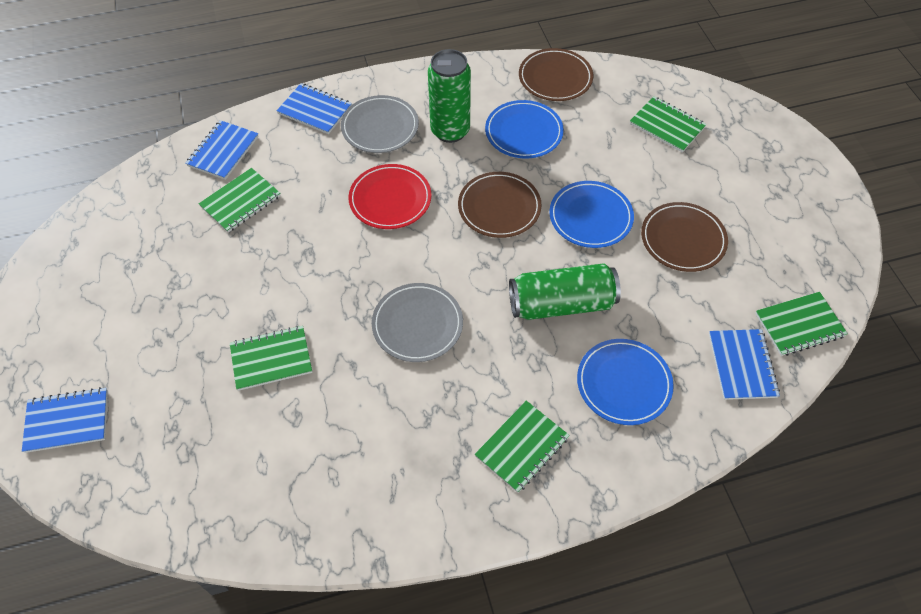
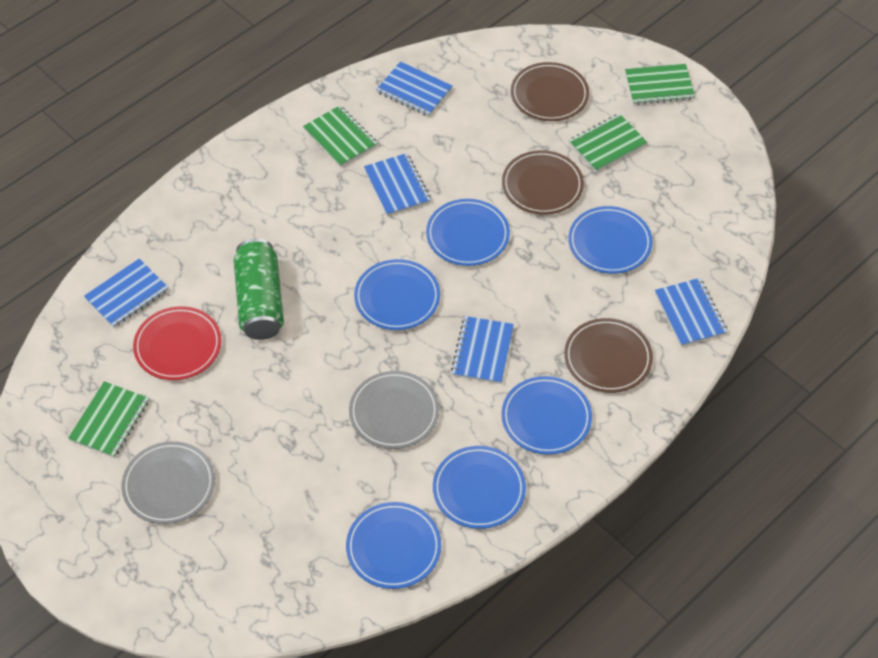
blue notebook: [22,387,108,453] [185,120,259,180] [276,83,352,134] [709,329,780,400] = 4 -> [84,259,169,328] [364,153,431,216] [376,61,453,117] [451,316,514,384] [655,278,728,346] = 5
blue plate: [485,100,564,158] [549,181,634,248] [577,339,674,425] = 3 -> [346,502,441,589] [354,259,440,330] [426,199,510,266] [433,446,526,529] [502,376,592,455] [568,206,653,274] = 6
green can: [428,49,471,143] [509,263,621,320] = 2 -> [234,238,284,340] = 1
green notebook: [198,168,281,233] [230,326,312,391] [475,401,570,493] [630,96,707,152] [755,292,848,356] = 5 -> [68,381,149,458] [303,105,377,167] [569,114,647,172] [625,64,695,105] = 4

